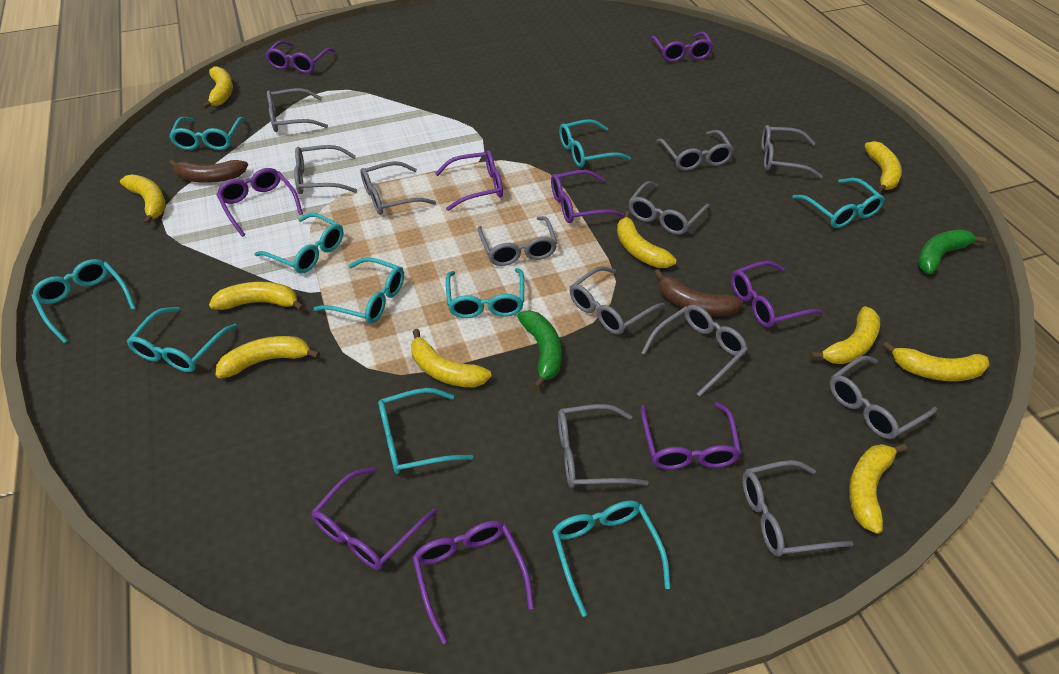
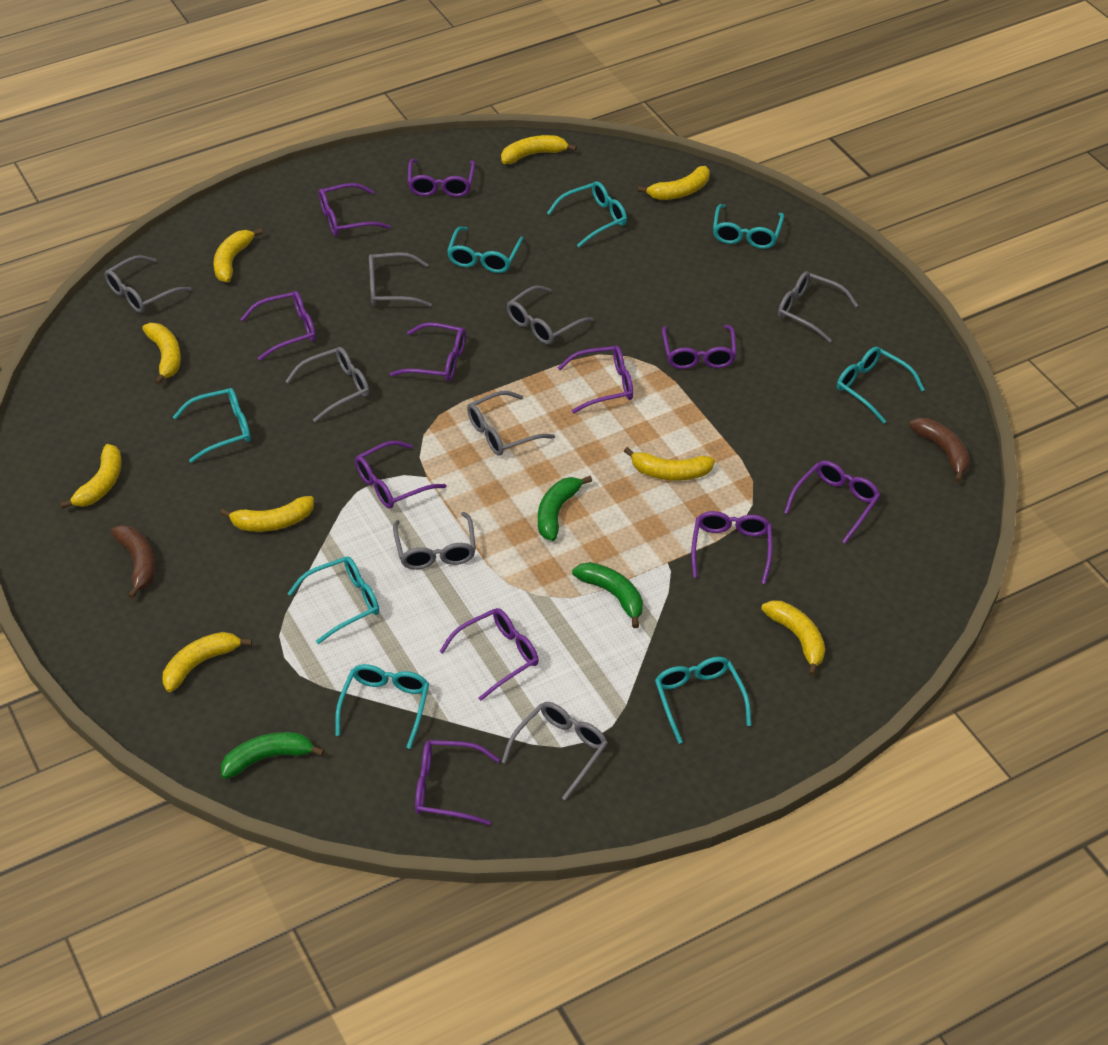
green banana: [517,310,562,389] [918,230,987,274] = 2 -> [221,732,325,779] [538,476,592,541] [572,562,643,628] = 3
grey glasses: [267,88,328,132] [294,145,357,194] [360,161,436,215] [477,216,557,266] [558,404,649,488] [569,266,665,334] [629,181,710,235] [641,305,748,396] [656,130,734,171] [742,460,854,557] [761,125,823,179] [830,356,938,439] = 12 -> [105,255,191,313] [285,347,369,422] [369,252,432,307] [393,512,476,570] [467,391,555,456] [502,702,608,801] [507,286,594,344] [778,271,858,343] = 8
purple glasses: [216,168,303,237] [265,40,335,74] [311,467,437,570] [412,521,534,644] [435,150,503,211] [551,170,624,223] [641,402,741,470] [650,32,713,62] [731,261,824,328] = 9 -> [241,291,316,361] [319,183,391,236] [355,441,446,509] [390,322,466,381] [408,159,475,197] [415,740,500,825] [439,608,539,701] [557,346,633,413] [662,325,736,369] [691,511,772,584] [784,461,880,543] = 11
turquoise glasses: [31,259,136,343] [127,307,238,372] [169,117,245,150] [254,213,344,274] [313,257,404,324] [378,388,473,474] [446,268,524,318] [552,500,671,617] [559,119,631,167] [792,178,885,228] = 10 -> [173,388,251,463] [287,556,379,644] [335,664,429,749] [447,227,524,273] [547,181,627,247] [655,657,751,744] [713,204,784,249] [837,347,925,424] = 8
yellow banana: [120,175,166,225] [202,67,233,109] [209,282,304,311] [215,336,320,378] [411,329,491,387] [617,211,677,268] [810,306,880,364] [849,443,907,534] [864,141,902,193] [882,341,990,381] = 10 -> [60,444,122,509] [142,323,181,385] [162,632,252,692] [214,228,263,282] [220,496,314,532] [501,135,577,164] [624,447,715,481] [638,166,710,200] [761,600,825,676] = 9

